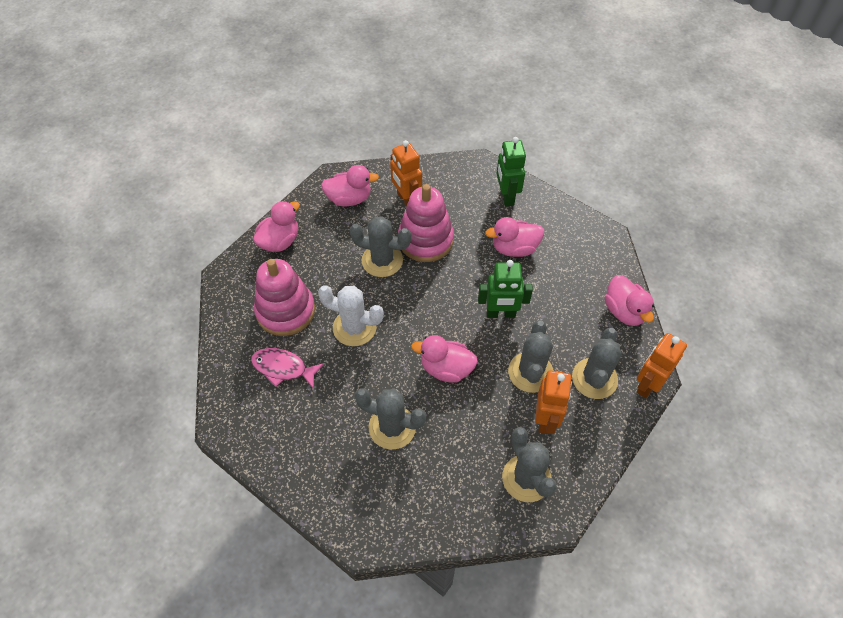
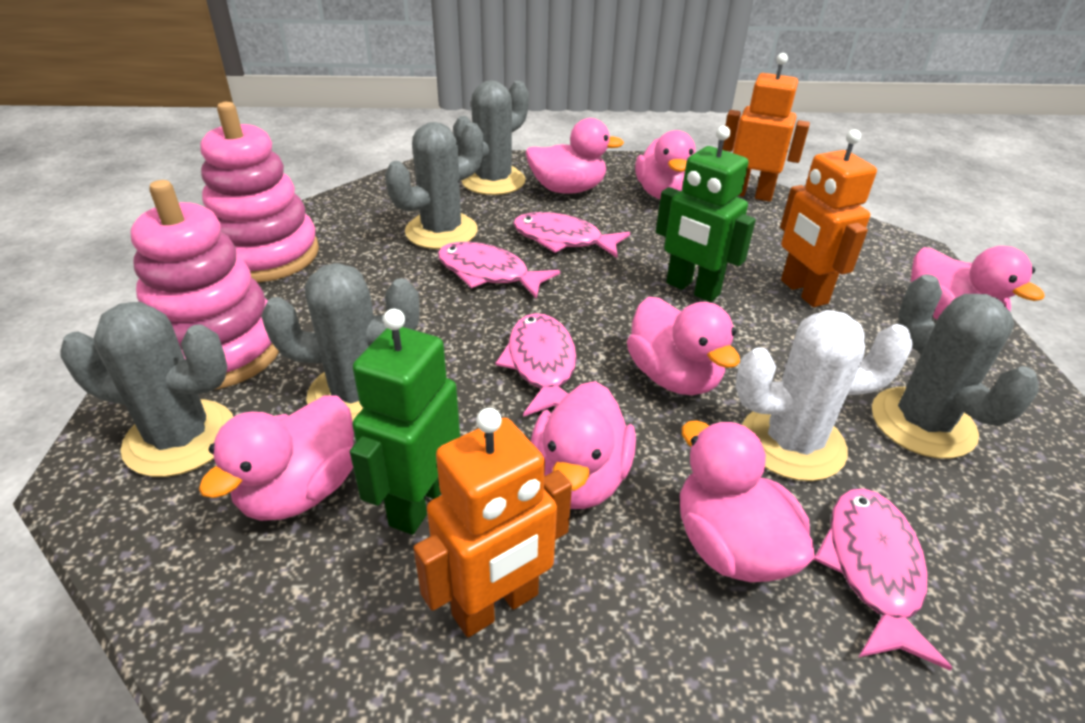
pink duck: [253,201,300,252] [321,165,379,206] [411,335,478,383] [485,217,544,257] [605,275,654,326] = 5 -> [199,396,354,521] [525,118,624,194] [531,381,636,509] [627,297,740,395] [635,130,696,199] [680,420,815,582] [911,246,1045,320] = 7
pink fish: [251,348,324,389] = 1 -> [437,242,560,299] [496,313,577,417] [513,212,630,258] [814,488,952,670] = 4

